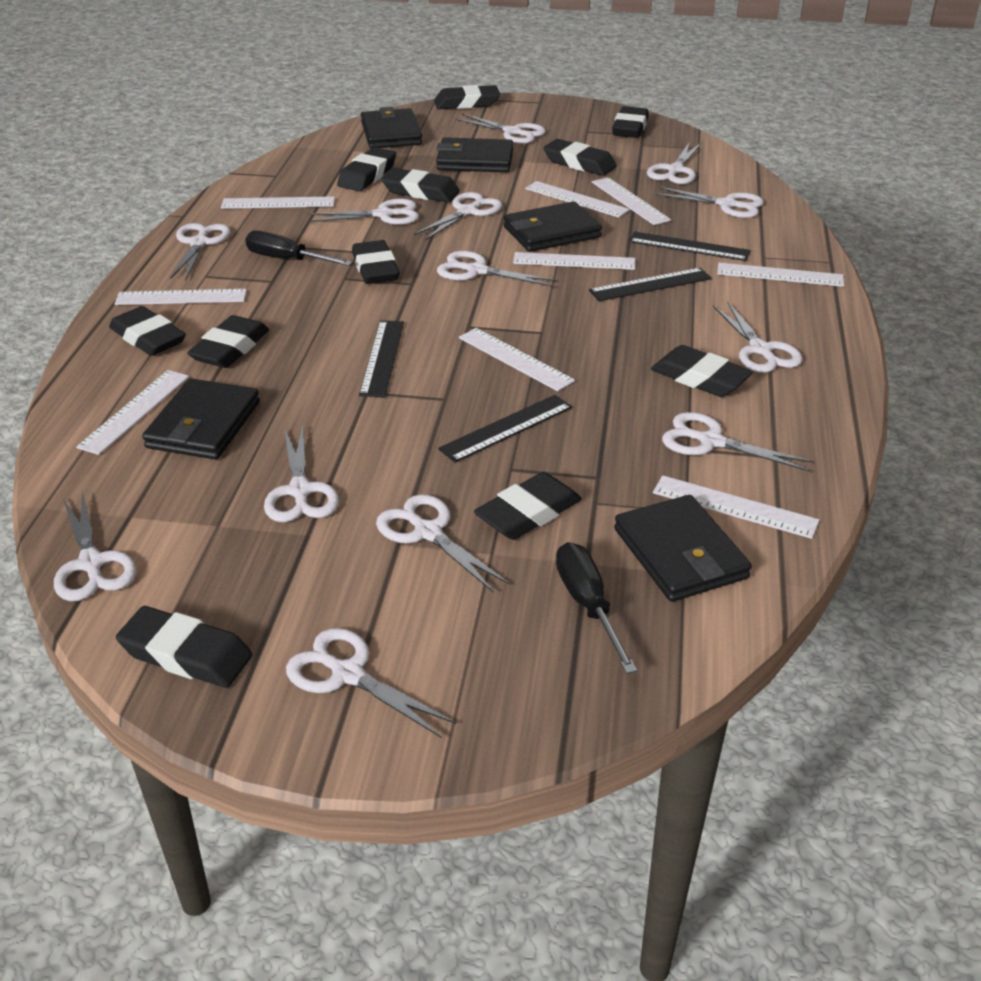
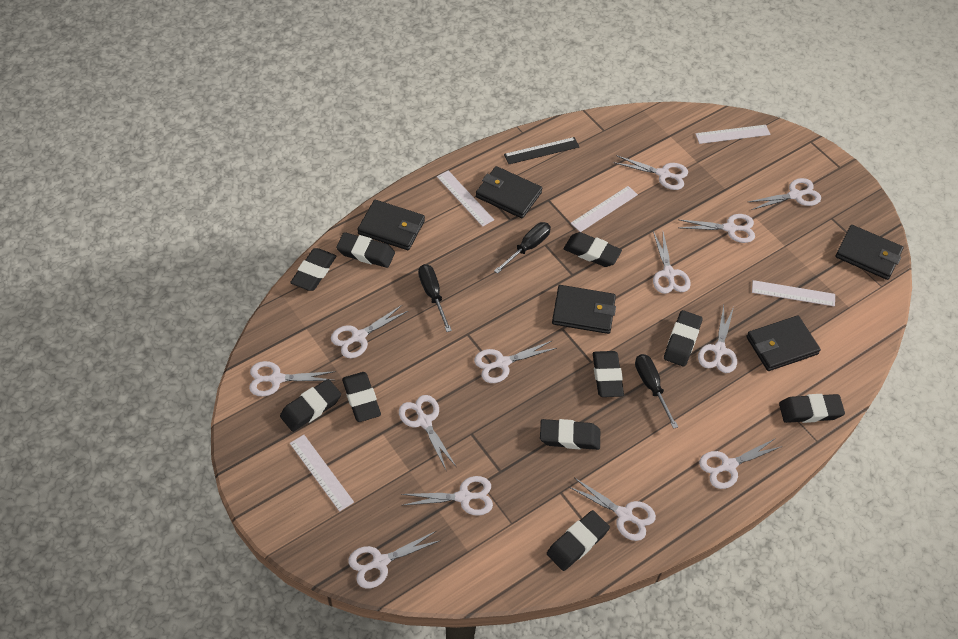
black eraser: [109,306,186,356] [116,606,253,688] [187,315,269,368] [337,147,396,191] [352,240,400,284] [381,168,460,202] [434,85,500,109] [474,472,582,540] [543,139,617,176] [612,106,649,138] [651,345,753,397] = 11 -> [280,379,341,432] [290,248,336,291] [336,232,395,268] [342,372,381,422] [540,419,600,450] [547,510,610,571] [564,232,622,267] [593,351,624,397] [664,310,703,367] [779,394,845,423] = 10
black ruler: [359,320,404,397] [438,395,572,463] [589,268,712,301] [629,231,751,261] = 4 -> [504,137,580,164] = 1
black screwdriver: [245,230,353,266] [556,542,637,674] = 2 -> [418,264,452,332] [494,222,551,274] [635,354,678,429] = 3
white ruler: [76,370,189,455] [115,289,247,305] [221,196,335,209] [459,328,575,391] [513,252,636,270] [525,181,630,218] [592,177,671,225] [653,475,819,539] [717,263,844,287] = 9 -> [290,435,354,512] [437,170,494,227] [571,186,638,232] [695,125,771,144] [752,280,835,307] = 5

